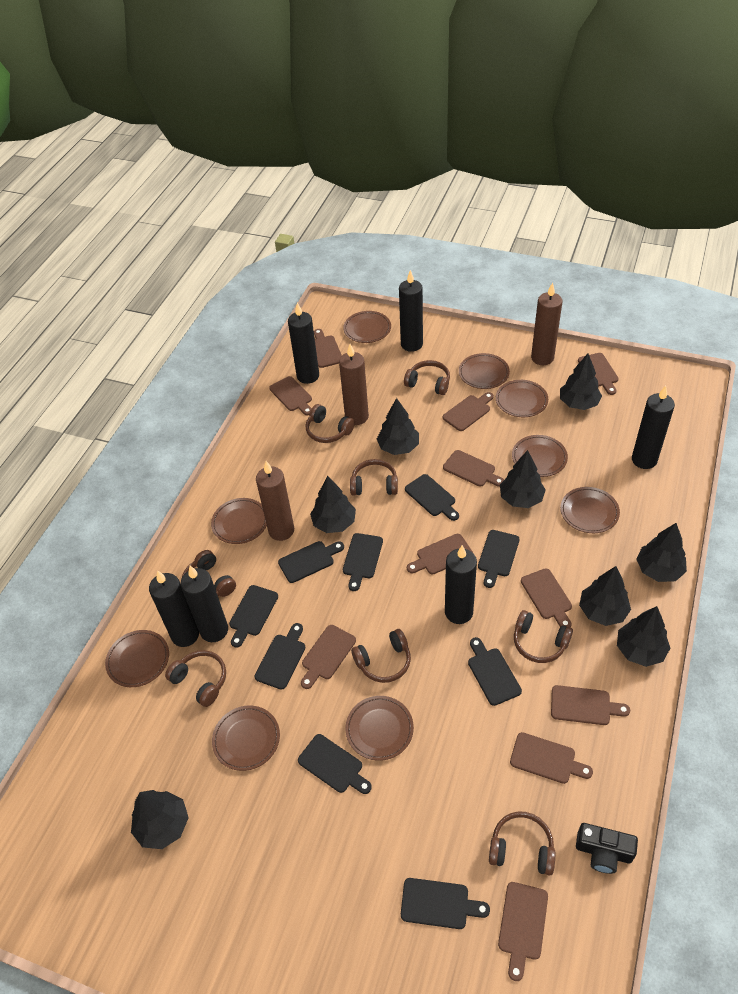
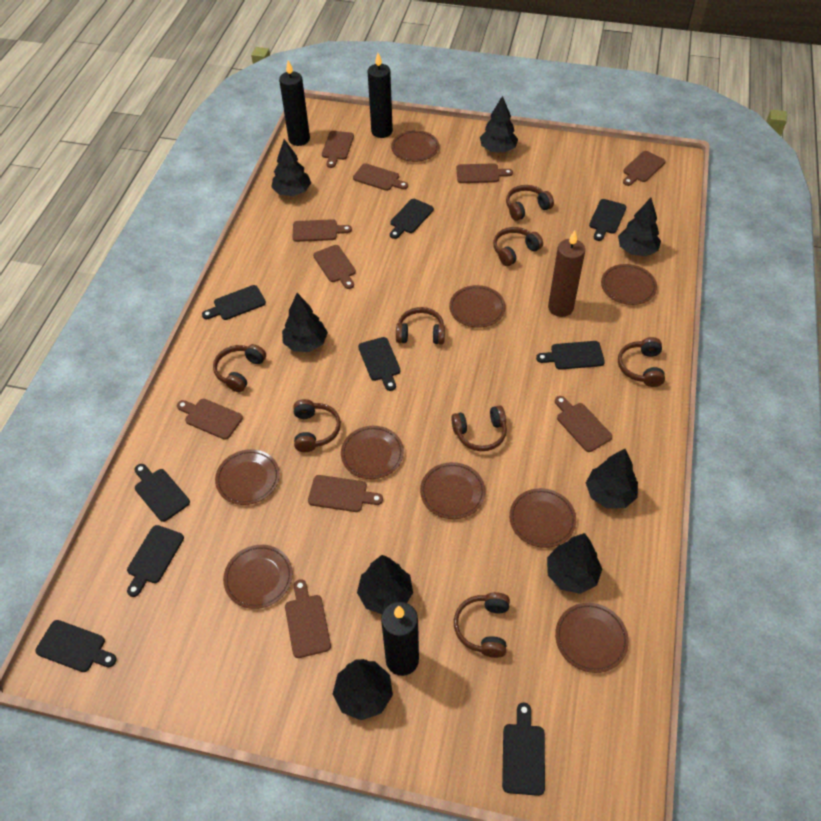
black camera: [576,823,638,874] = 1 -> none = 0
black candle: [149,570,199,647] [180,566,228,642] [288,303,319,384] [399,270,423,352] [445,545,477,624] [632,386,675,469] = 6 -> [279,60,310,146] [368,53,393,138] [381,602,419,676] = 3
brown candle: [256,461,294,541] [339,344,369,425] [531,283,562,365] = 3 -> [548,230,585,317] = 1
brown cutting board: [269,376,312,416] [301,625,356,689] [314,329,342,368] [407,534,473,574] [443,392,494,431] [443,450,504,487] [498,882,548,981] [510,732,593,784] [521,568,572,627] [551,685,630,725] [578,353,619,395] = 11 -> [177,399,243,440] [285,579,331,658] [292,219,352,242] [308,475,383,512] [313,245,356,289] [322,131,354,168] [353,163,408,191] [456,163,513,183] [555,396,612,452] [623,151,666,186] = 10

